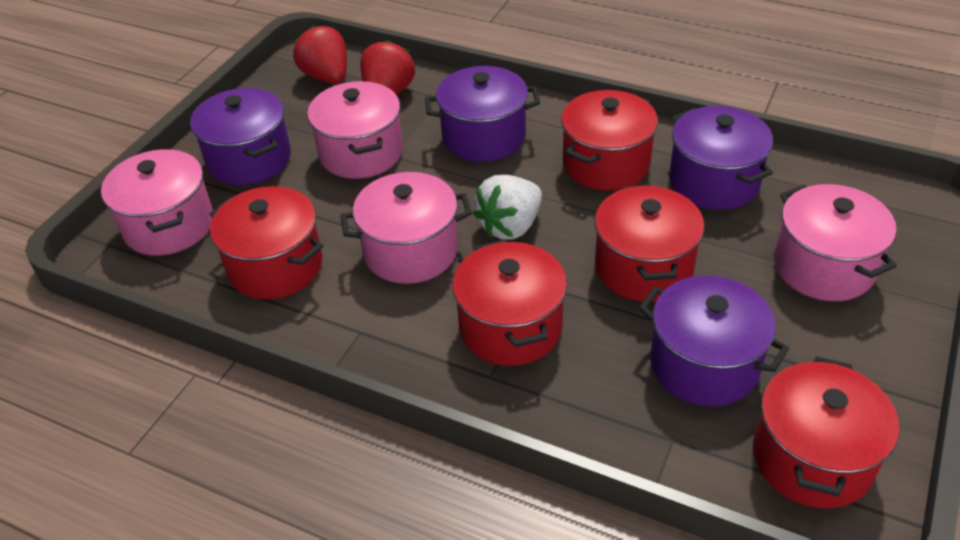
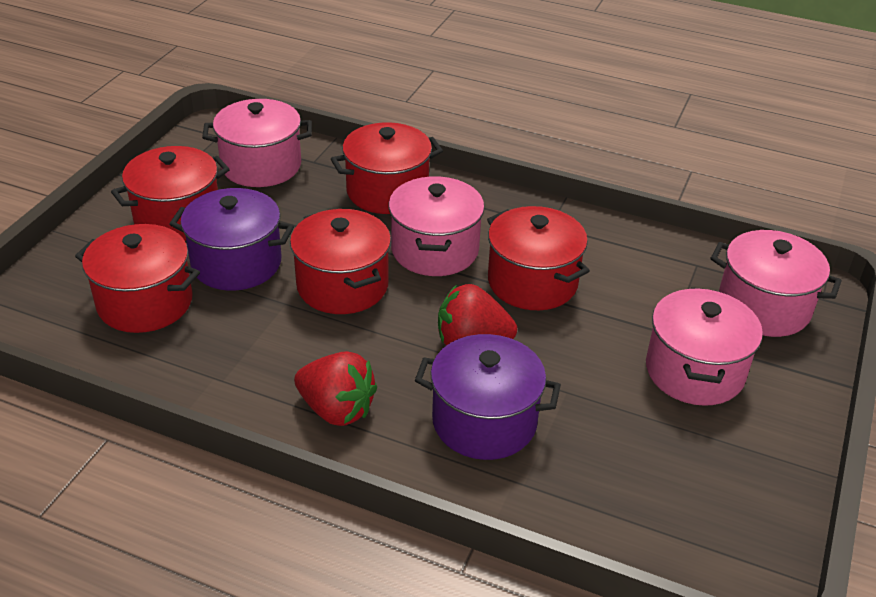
purple pot: [190,88,291,185] [425,66,540,162] [638,275,790,407] [669,106,773,210] = 4 -> [169,188,294,291] [415,334,561,460] = 2
white strawberry: [473,175,542,240] = 1 -> none = 0

